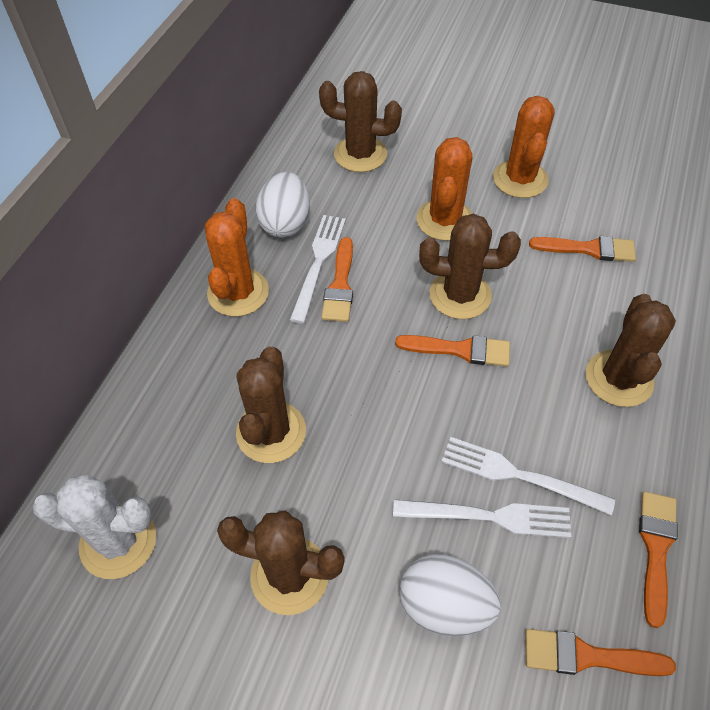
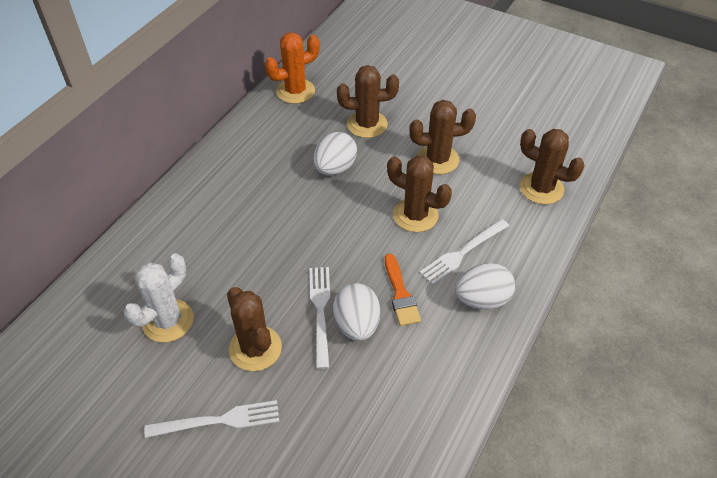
orange brush: [321,237,353,322] [395,335,510,367] [525,629,676,676] [529,236,636,262] [639,492,678,628] = 5 -> [385,254,421,326] = 1
orange cactus: [205,198,269,316] [417,137,472,241] [493,96,555,198] = 3 -> [265,33,320,104] = 1
white egg: [256,172,310,238] [400,554,501,636] = 2 -> [314,132,357,175] [333,283,380,341] [455,263,515,309] = 3

